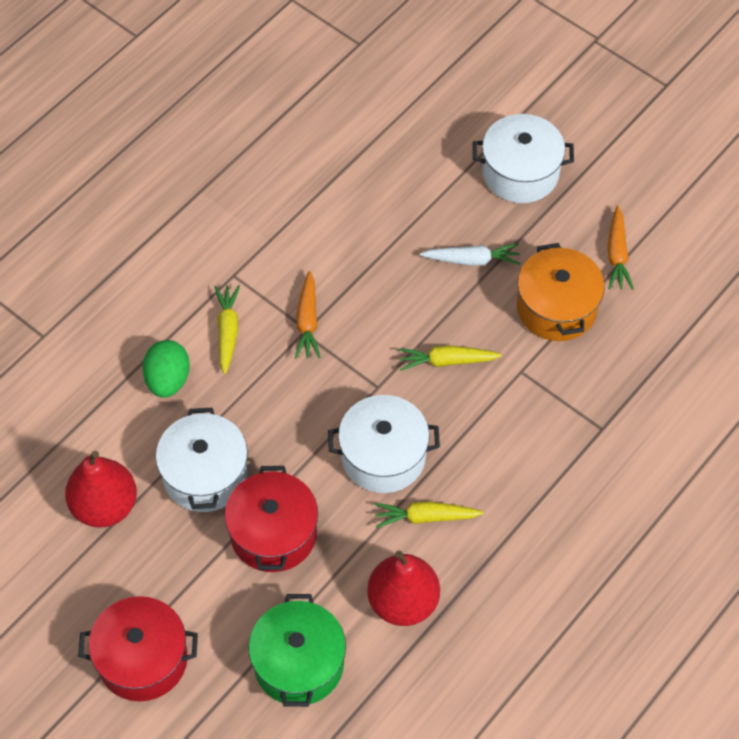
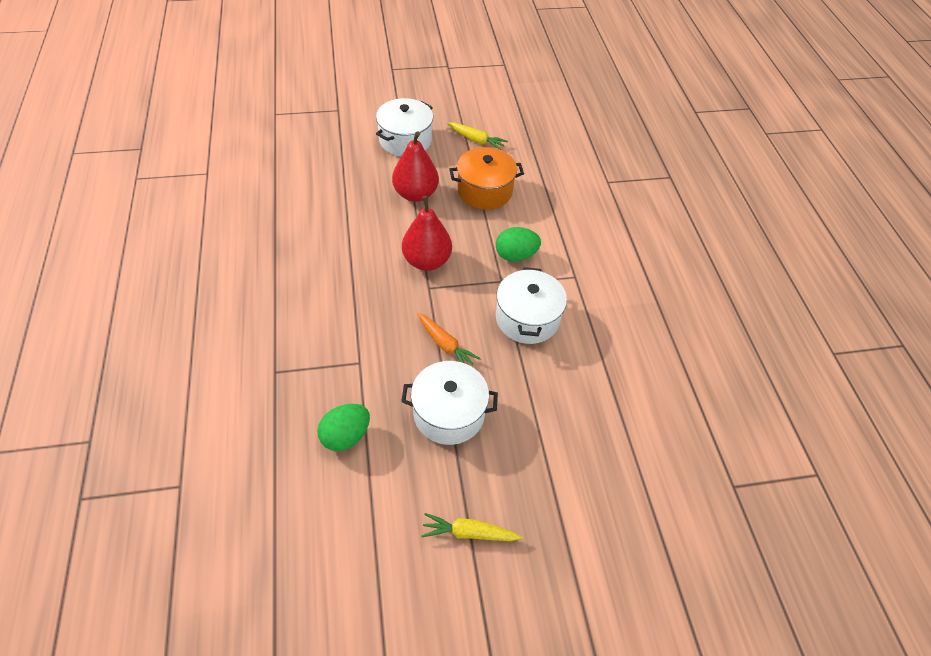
green egg: [143,340,190,398] = 1 -> [317,404,370,451] [496,227,541,262] = 2
green pot: [248,594,346,707] = 1 -> none = 0
orange carrot: [295,271,321,359] [607,206,634,290] = 2 -> [417,313,481,365] = 1
red pot: [78,596,198,701] [225,466,318,572] = 2 -> none = 0
white carrot: [420,243,520,266] = 1 -> none = 0
yellow carrot: [215,285,240,374] [374,502,484,528] [398,345,502,371] = 3 -> [421,513,523,541] [447,123,508,150] = 2

